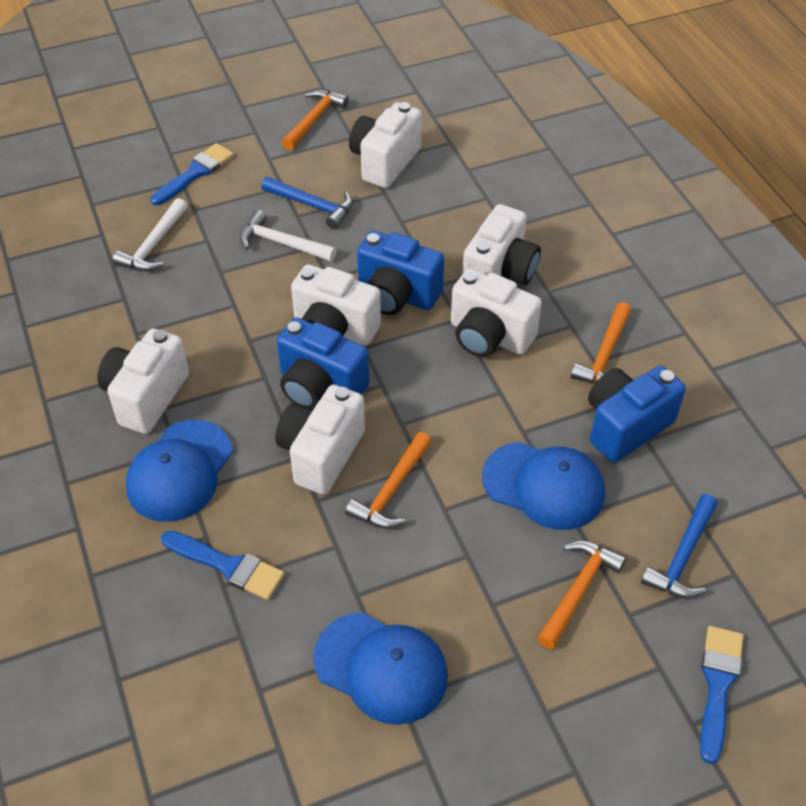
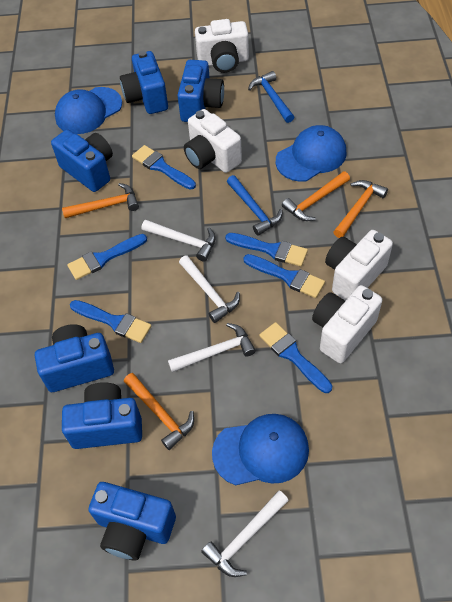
blue brush: [150,143,234,205] [161,531,284,600] [700,626,743,764] = 3 -> [67,234,147,280] [70,300,151,343] [132,145,196,190] [225,233,308,267] [243,254,325,298] [259,322,332,393] = 6
blue camera: [277,318,369,409] [357,231,444,315] [588,366,686,463] = 3 -> [35,324,114,392] [51,130,113,192] [62,382,142,449] [88,482,176,560] [120,50,168,114] [177,60,224,122] = 6
white camera: [97,328,189,434] [275,385,365,495] [291,265,381,346] [349,102,422,188] [451,269,542,357] [462,204,541,285] = 6 -> [184,109,242,173] [195,19,249,73] [312,285,382,363] [325,230,393,301] = 4
white hammer: [113,198,187,271] [240,210,337,262] = 2 -> [142,220,216,261] [168,323,256,372] [179,256,240,323] [201,490,289,577] = 4

